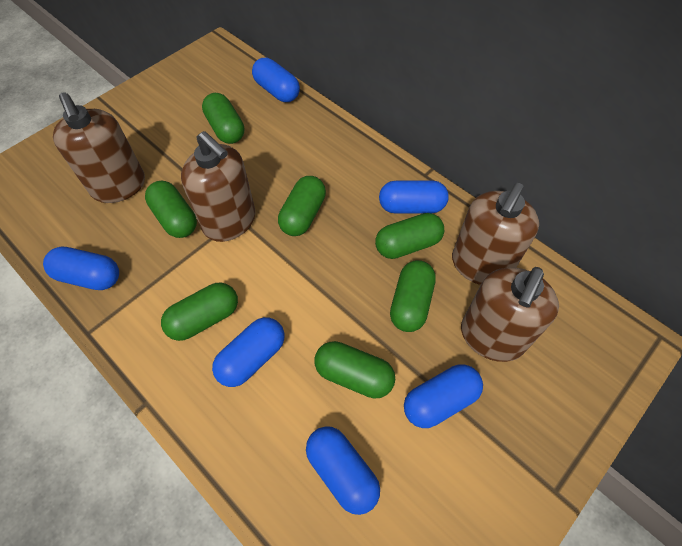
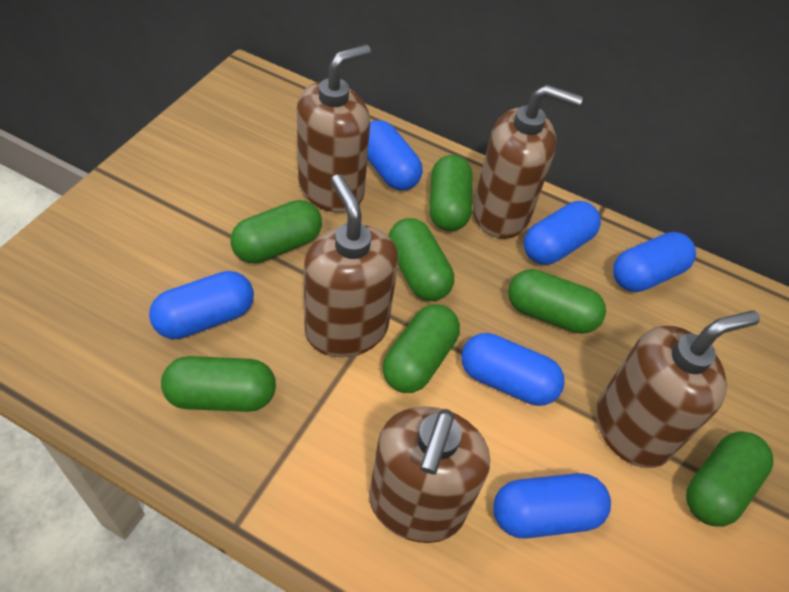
brown soap dispenser: [53,93,145,203] [181,131,255,242] [452,183,539,285] [461,267,559,362] = 4 -> [297,44,371,213] [304,175,398,357] [369,407,490,543] [473,85,583,239] [596,311,760,468] = 5

